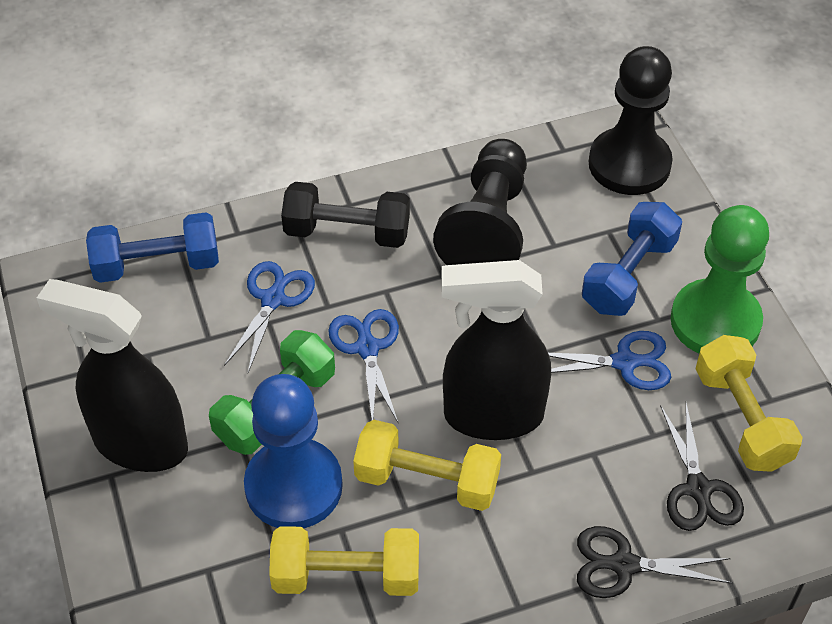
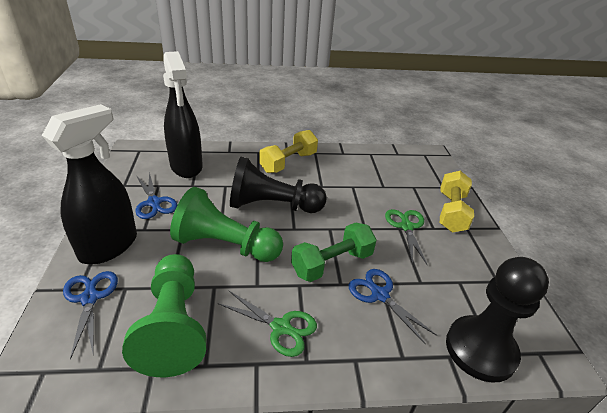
black dumbbell: [281,182,410,248] = 1 -> none = 0
black scissors: [577,526,733,598] [660,403,744,531] = 2 -> none = 0
blue dumbbell: [86,212,219,283] [582,202,682,316] = 2 -> none = 0
blue pawn: [244,374,343,528] = 1 -> none = 0
green pawn: [670,205,769,353] = 1 -> [122,254,206,377] [170,187,283,262] = 2
green scissors: none = 0 -> [218,291,317,357] [385,209,428,266] = 2
yellow dumbbell: [269,526,419,596] [353,420,501,511] [696,335,803,472] = 3 -> [259,130,318,173] [440,171,474,232] = 2

